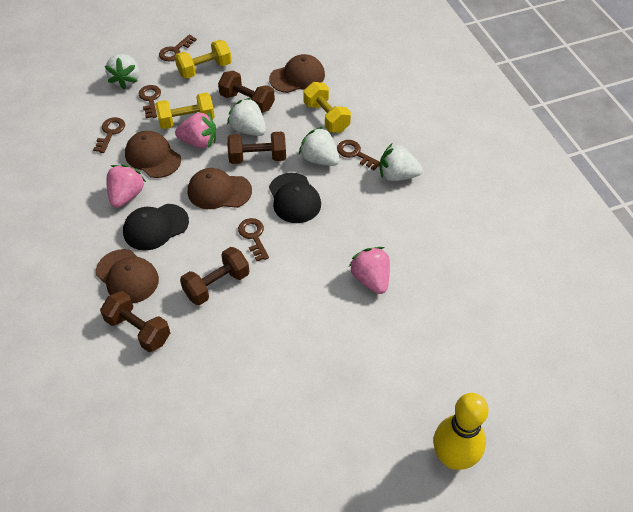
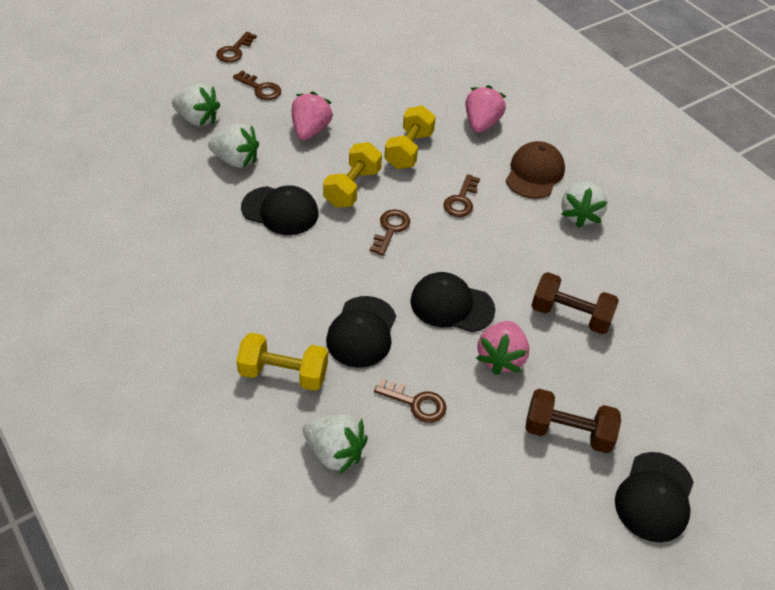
black cap: [123,204,189,251] [269,173,321,223] = 2 -> [241,185,319,235] [326,296,396,368] [410,272,495,332] [615,452,694,543] = 4
brown cap: [96,249,159,303] [125,131,181,178] [188,168,252,209] [269,54,325,93] = 4 -> [506,141,565,199] = 1
brown dumbbell: [100,291,170,352] [180,247,250,305] [218,71,275,113] [227,131,286,164] = 4 -> [525,389,621,453] [531,272,619,334] = 2
yellow bowling pin: [433,393,489,470] = 1 -> none = 0

